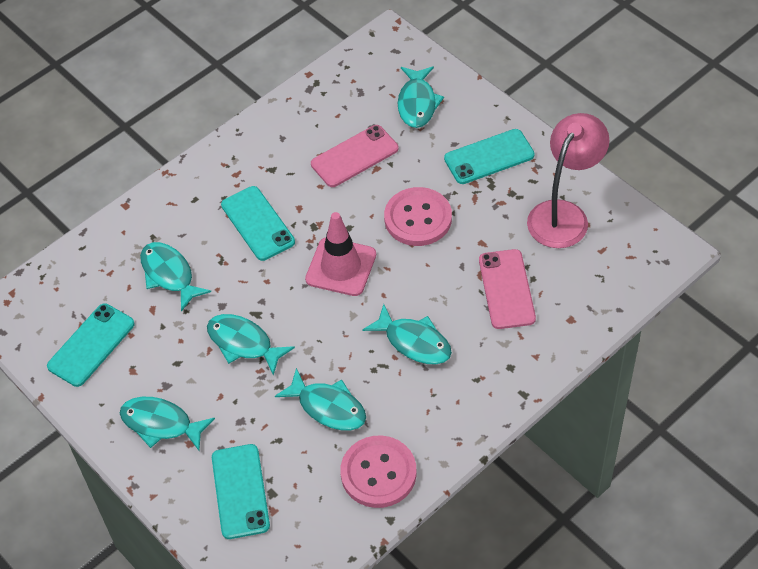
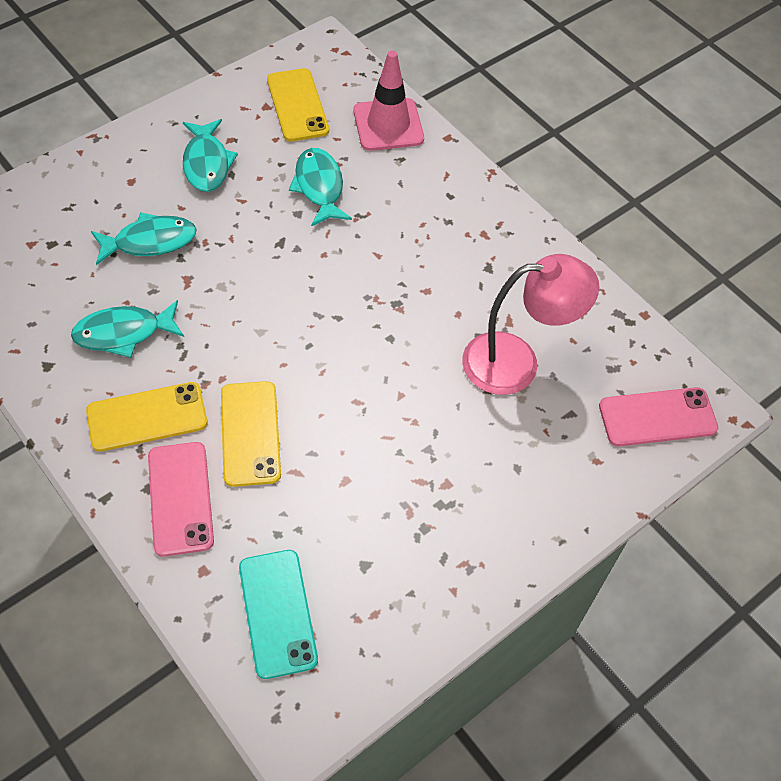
pink button: [340,436,417,508] [384,187,452,246] = 2 -> none = 0
turquoise fish: [120,397,215,450] [140,242,211,312] [207,314,295,376] [275,368,366,430] [362,304,452,365] [398,66,444,128] = 6 -> [71,300,184,358] [91,212,196,265] [183,119,238,192] [289,148,352,227] = 4
turquoise phone: [47,303,135,387] [212,444,270,539] [221,186,295,261] [444,129,535,184] = 4 -> [239,550,318,679] = 1
yellow phone: none = 0 -> [86,382,207,452] [221,381,281,487] [267,68,329,142] = 3

